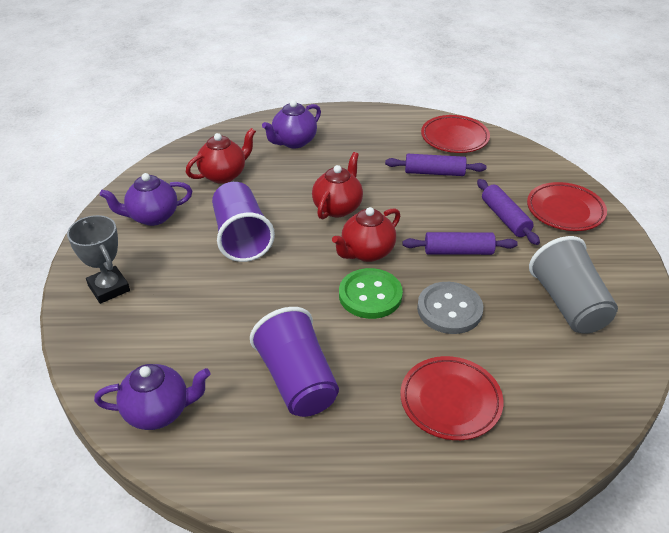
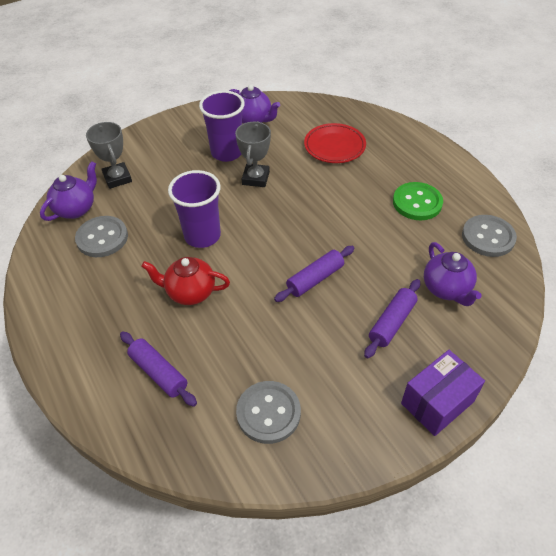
grey button: [417,282,483,334] = 1 -> [75,216,128,257] [236,381,301,444] [462,215,517,257] = 3
grey cup: [529,236,618,334] = 1 -> none = 0
grey trophy: [67,215,130,304] = 1 -> [86,122,132,189] [235,121,271,187] = 2
purple box: none = 0 -> [401,350,485,436] = 1
red plate: [400,356,503,440] [421,115,490,153] [527,182,607,231] = 3 -> [304,123,366,163] = 1
red teapot: [186,128,256,184] [312,152,363,220] [332,207,400,262] = 3 -> [141,257,230,305] = 1

